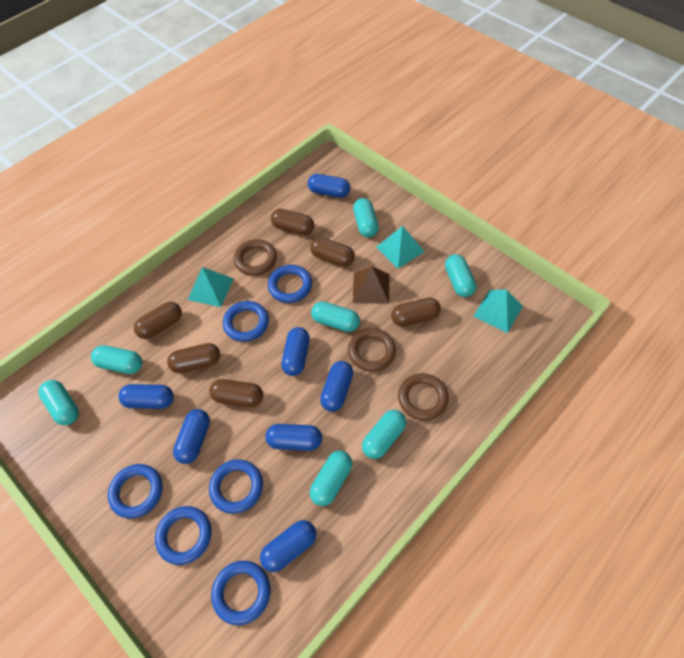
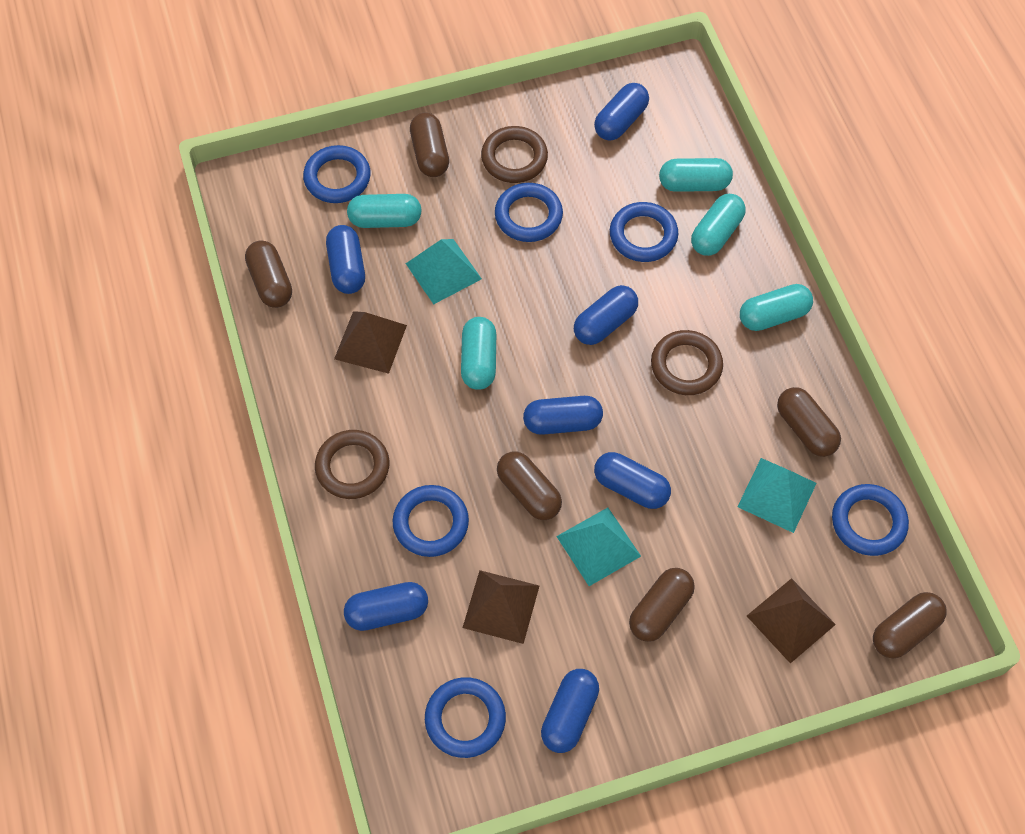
brown pyramid: [353,266,389,304] = 1 -> [334,311,407,374] [463,570,539,644] [747,578,836,663] = 3
turquoise capsule: [38,380,79,425] [91,345,142,374] [310,451,352,506] [311,301,360,332] [353,198,379,237] [362,410,406,459] [445,254,476,297] = 7 -> [347,194,422,228] [461,317,496,390] [659,158,733,192] [691,194,746,256] [740,284,813,331] = 5

